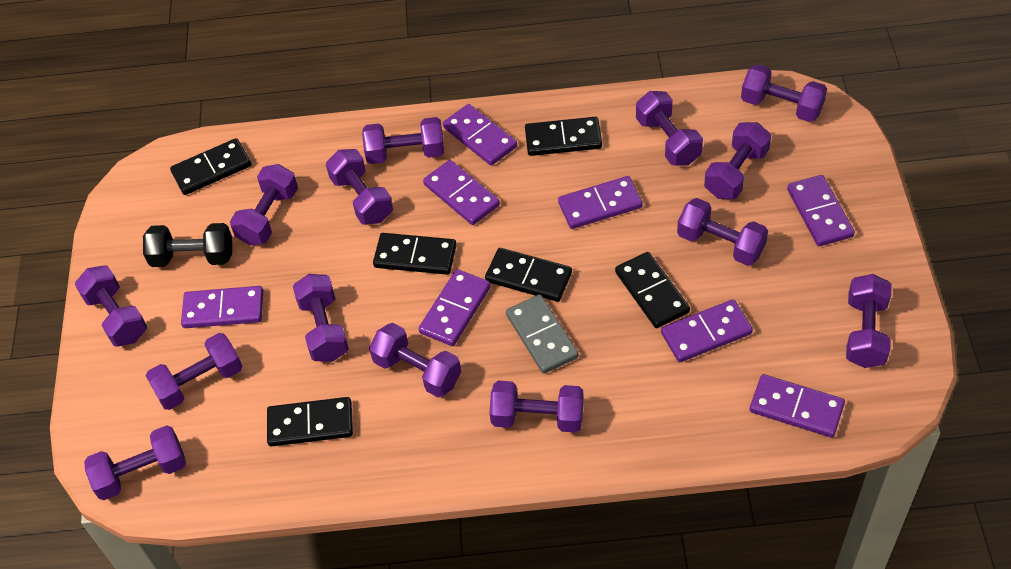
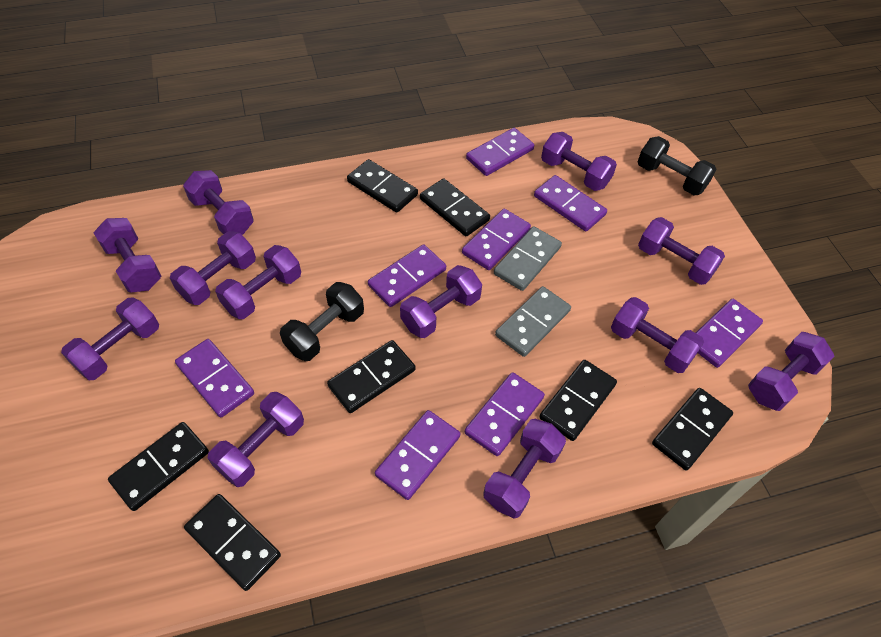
black domino: [170,138,251,195] [267,397,353,447] [373,233,457,275] [485,248,572,302] [525,117,602,156] [615,252,690,328] = 6 -> [108,422,209,511] [184,494,281,591] [327,340,415,413] [347,159,418,213] [420,178,490,236] [540,360,617,441] [652,388,733,470] = 7
black dumbbell: [143,223,232,267] = 1 -> [280,282,364,361] [637,136,716,196] = 2
grey domino: [506,294,579,374] = 1 -> [494,226,562,291] [495,286,571,357] = 2
purple dumbbell: [75,266,147,347] [84,425,186,500] [146,333,243,410] [230,164,298,245] [293,274,349,362] [326,149,393,225] [362,117,444,164] [369,323,461,397] [489,381,584,433] [636,91,703,166] [677,198,768,266] [704,122,771,199] [741,64,827,122] [846,274,891,368] = 14 -> [61,298,159,380] [94,218,161,292] [170,231,256,305] [183,170,254,235] [208,392,304,487] [215,245,301,319] [400,265,482,338] [483,419,566,518] [541,132,617,191] [611,297,704,373] [638,217,725,285] [748,332,834,411] = 12

